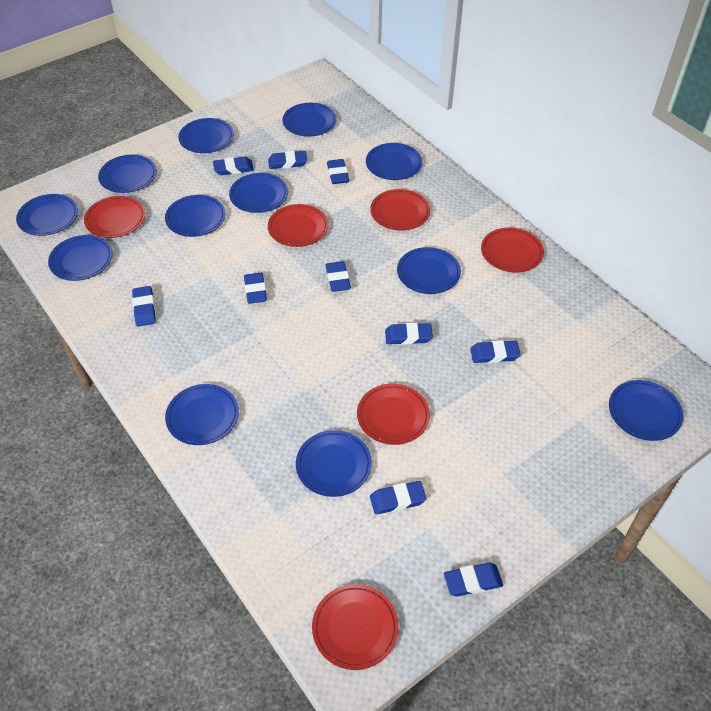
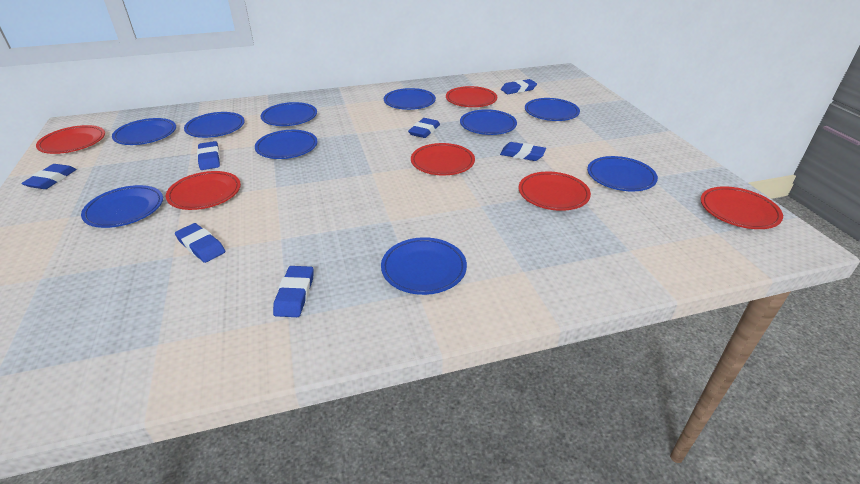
blue eraser: [132,286,156,327] [213,156,254,175] [244,273,267,304] [268,151,307,169] [325,261,351,292] [327,159,349,184] [370,481,427,515] [385,323,433,345] [444,563,503,597] [470,340,521,363] = 10 -> [21,164,77,189] [175,223,225,263] [197,141,220,170] [273,266,314,317] [408,118,440,138] [500,142,546,161] [501,79,537,94] = 7
blue plate: [16,194,78,236] [48,235,113,281] [98,155,157,193] [165,195,226,237] [165,384,239,445] [178,118,234,153] [229,173,288,213] [282,103,337,137] [296,430,372,497] [366,143,423,180] [397,247,461,294] [609,380,683,441] = 12 -> [81,185,163,228] [112,118,176,145] [184,112,245,138] [255,130,318,159] [261,102,317,126] [381,237,467,295] [384,88,436,110] [460,109,517,135] [525,98,580,121] [587,156,658,192] = 10

